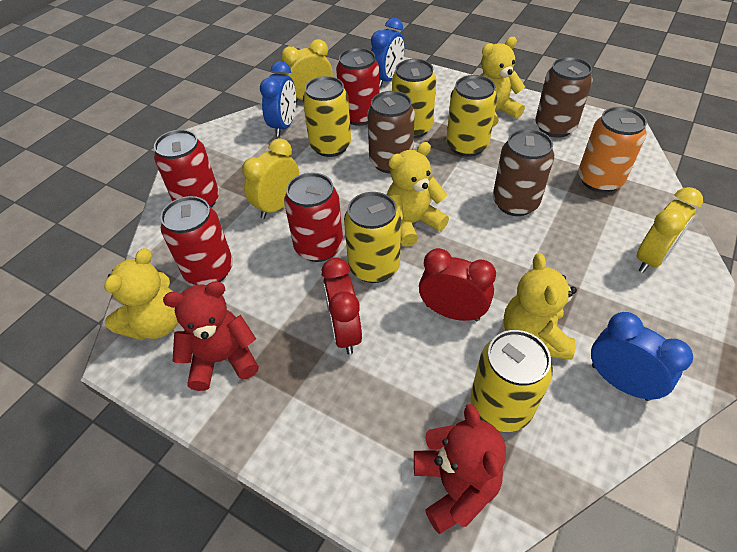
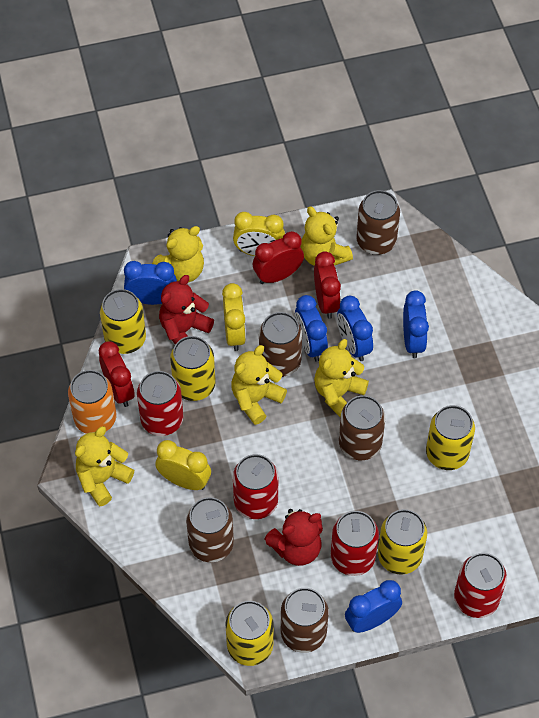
blue clock: [260,61,296,137] [371,18,405,88] [591,312,693,401] = 3 -> [124,261,177,305] [295,295,328,362] [337,296,373,361] [345,580,402,633] [403,290,429,358] = 5
brown can: [367,91,415,174] [493,129,554,216] [535,57,593,138] = 3 -> [186,497,234,562] [259,312,302,377] [281,588,329,653] [339,395,385,460] [356,190,400,255] = 5
red clock: [321,257,362,354] [419,248,496,321] = 2 -> [99,341,135,407] [253,231,304,284] [314,251,341,319] = 3
yellow teddy bear: [104,248,178,340] [387,142,449,247] [480,37,525,127] [504,253,577,360] = 4 -> [75,426,134,506] [152,226,204,283] [231,345,287,425] [300,206,353,266] [314,339,369,418] = 5

